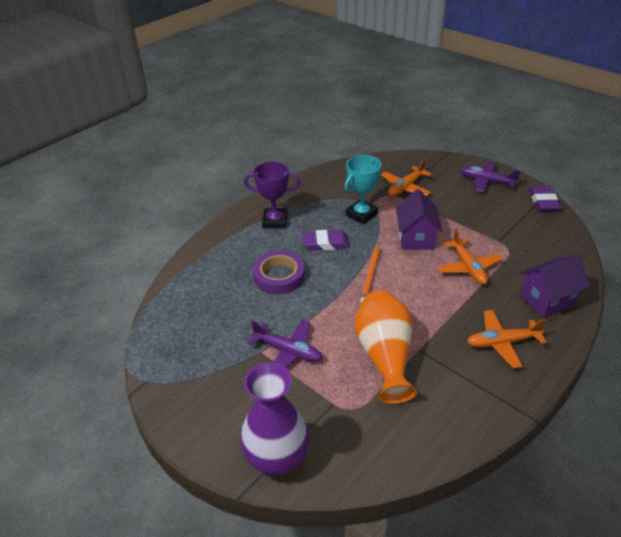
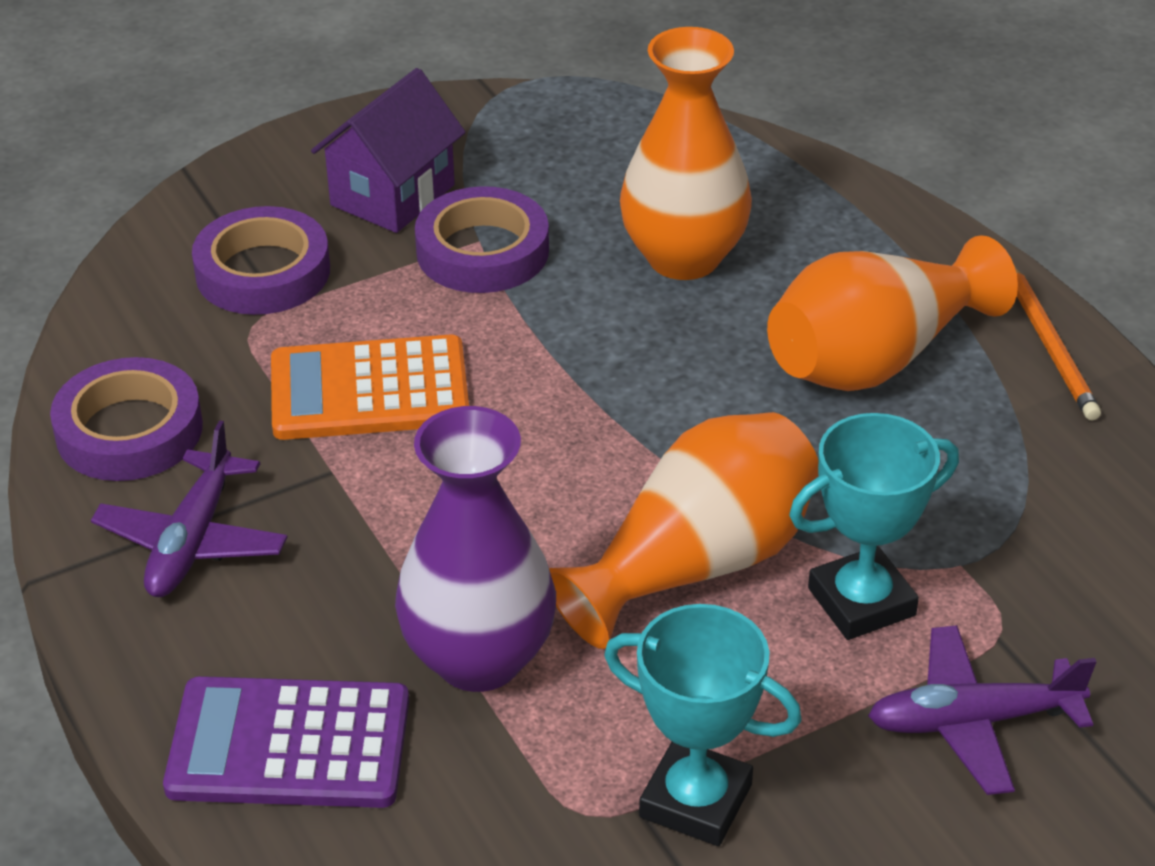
orange calculator: none = 0 -> [271,335,469,440] = 1
orange plane: [381,159,432,197] [437,229,502,285] [467,310,547,368] = 3 -> none = 0
orange vase: [355,290,417,404] = 1 -> [549,412,819,649] [620,27,752,280] [767,235,1018,391] = 3
purple calculator: none = 0 -> [163,676,409,808] = 1
purple eraser: [302,230,350,251] [529,186,561,211] = 2 -> none = 0
purple house: [396,189,442,250] [520,254,590,318] = 2 -> [311,68,466,233] = 1
purple tape: [253,251,305,294] = 1 -> [50,357,203,481] [192,206,330,315] [415,186,549,293] = 3
purple trophy: [244,162,300,229] = 1 -> none = 0
turquoise trophy: [344,155,381,224] = 1 -> [604,604,802,846] [789,413,959,640] = 2

